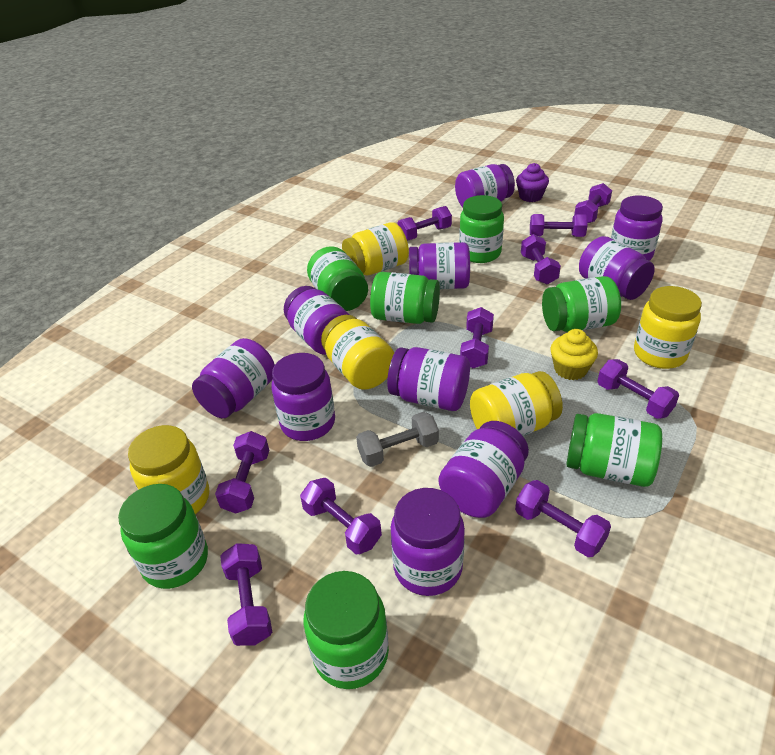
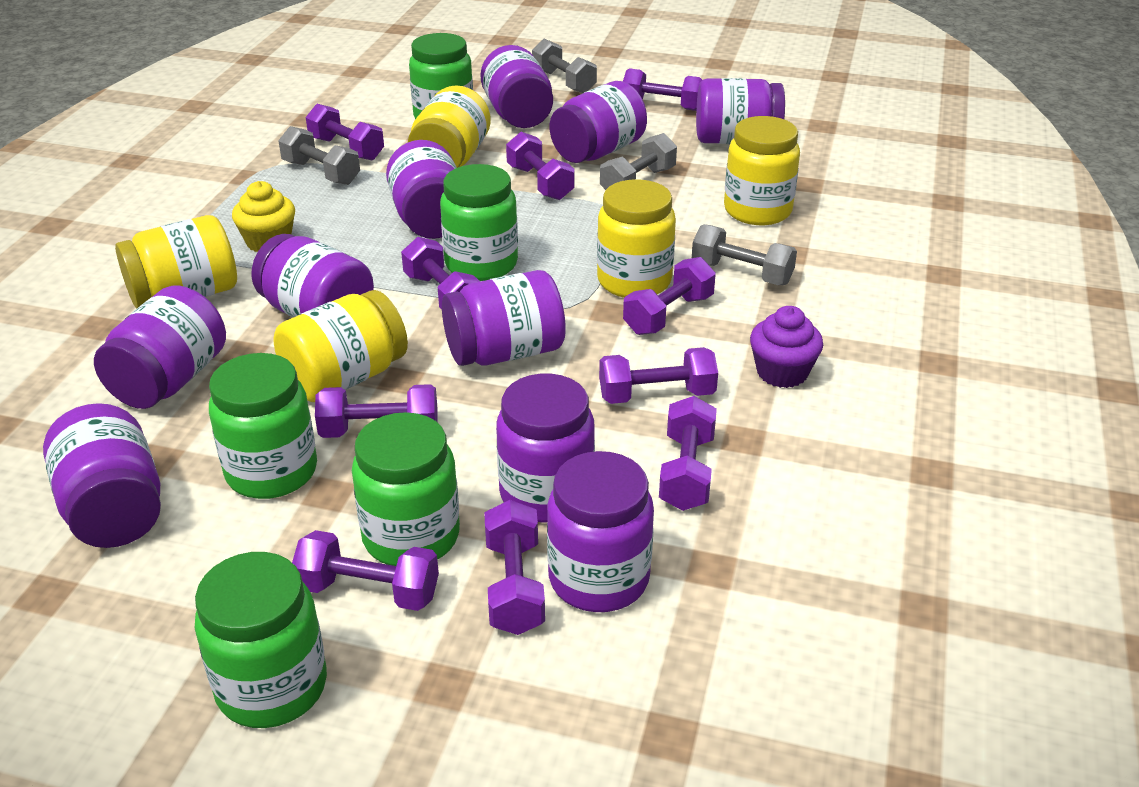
green jar: [118,484,208,589] [303,571,389,689] [307,246,368,311] [370,272,440,324] [459,195,504,263] [542,276,621,332] [566,413,662,487] = 7 -> [195,552,327,728] [209,353,317,499] [352,412,460,566] [409,33,473,119] [440,164,518,281] = 5
grey dumbbell: [356,412,439,467] = 1 -> [278,126,360,185] [532,39,597,93] [600,133,677,190] [692,224,797,285] = 4

